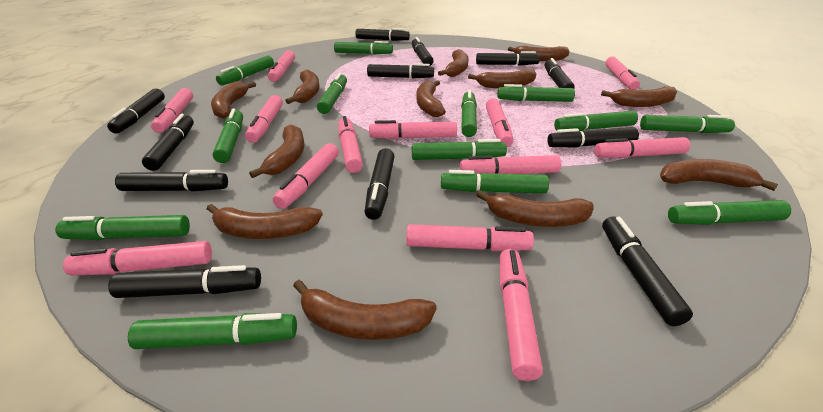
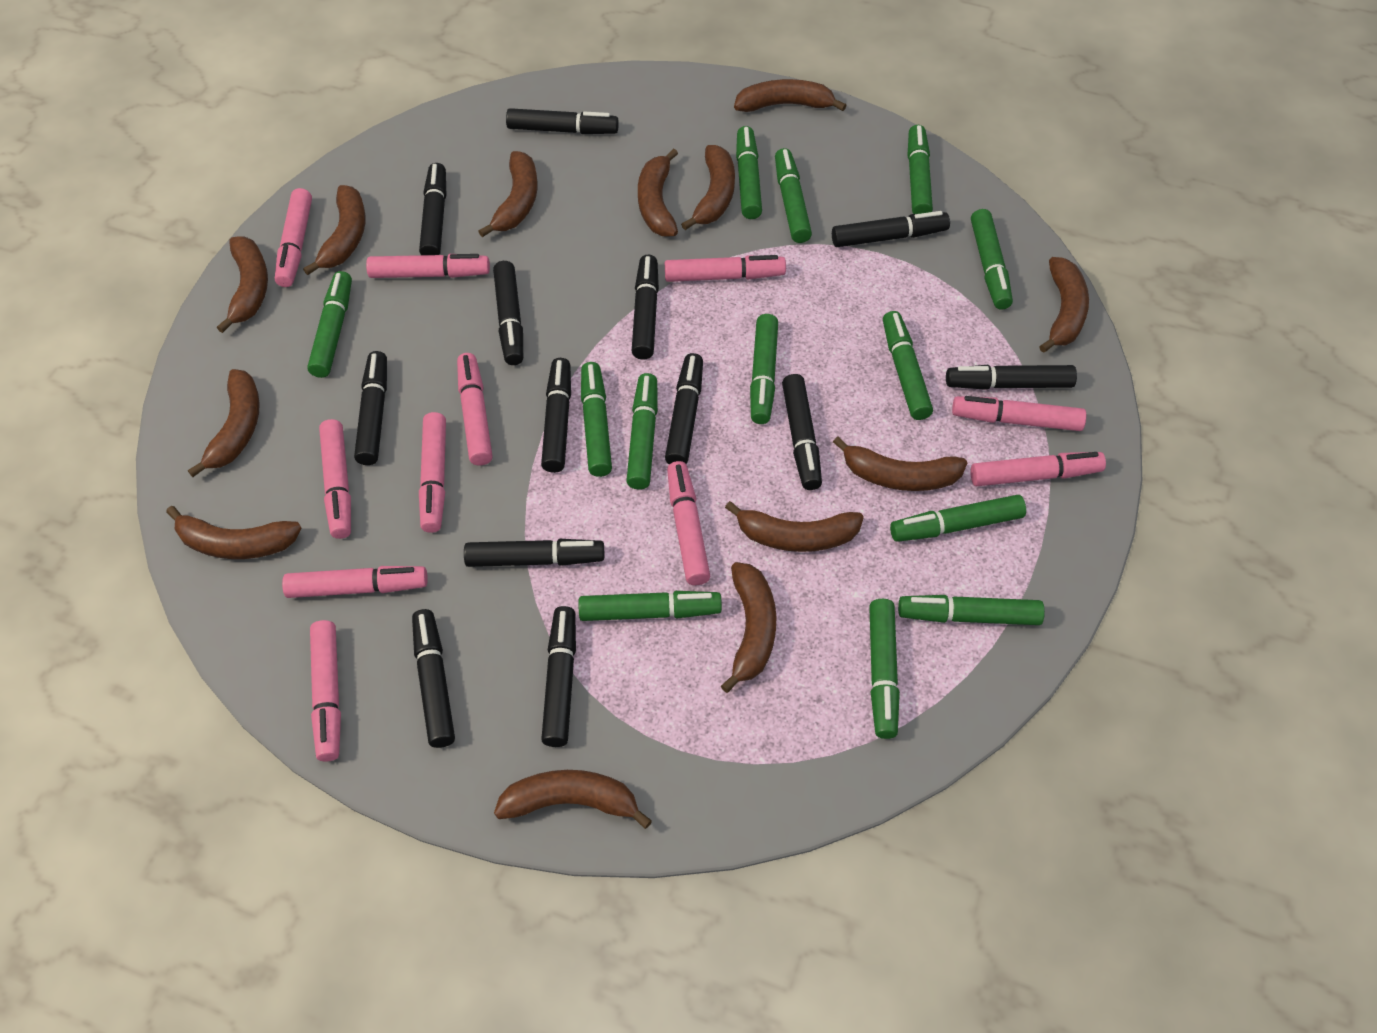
black marker: [107,88,165,134] [108,265,261,298] [115,170,228,192] [142,114,194,171] [355,28,410,41] [365,148,395,220] [367,63,434,79] [412,37,434,66] [476,51,540,65] [544,58,575,89] [548,127,639,148] [602,216,693,326] = 12 -> [354,351,387,465] [412,609,455,748] [419,163,446,255] [464,539,604,567] [493,261,523,365] [506,108,619,134] [541,358,571,473] [541,606,576,747] [632,255,659,360] [665,353,703,465] [782,374,822,490] [832,211,950,247] [946,365,1077,390] = 13
brown banana: [207,204,323,239] [211,82,256,119] [249,124,304,178] [285,70,319,104] [293,280,437,340] [416,80,446,117] [438,49,469,77] [468,69,537,88] [477,190,594,227] [508,46,570,61] [601,86,677,107] [660,159,778,191] = 12 -> [166,506,301,559] [188,369,260,477] [217,236,268,333] [303,185,366,275] [478,151,537,237] [494,770,652,829] [638,149,678,237] [681,145,735,230] [721,562,777,693] [725,501,864,552] [734,79,847,112] [833,437,967,491] [1039,257,1089,353] = 13
pink marker: [63,241,212,275] [151,88,193,133] [245,95,283,143] [268,50,295,82] [273,143,339,209] [338,116,363,173] [369,120,457,139] [406,224,534,251] [460,155,561,174] [486,98,513,147] [500,249,543,381] [594,137,690,158] [605,57,640,90] = 13 -> [275,188,312,287] [282,566,428,598] [310,620,341,762] [319,419,351,539] [366,254,490,278] [419,412,446,533] [457,353,493,466] [665,255,786,282] [667,461,710,585] [952,396,1086,431] [970,452,1106,486] = 11

